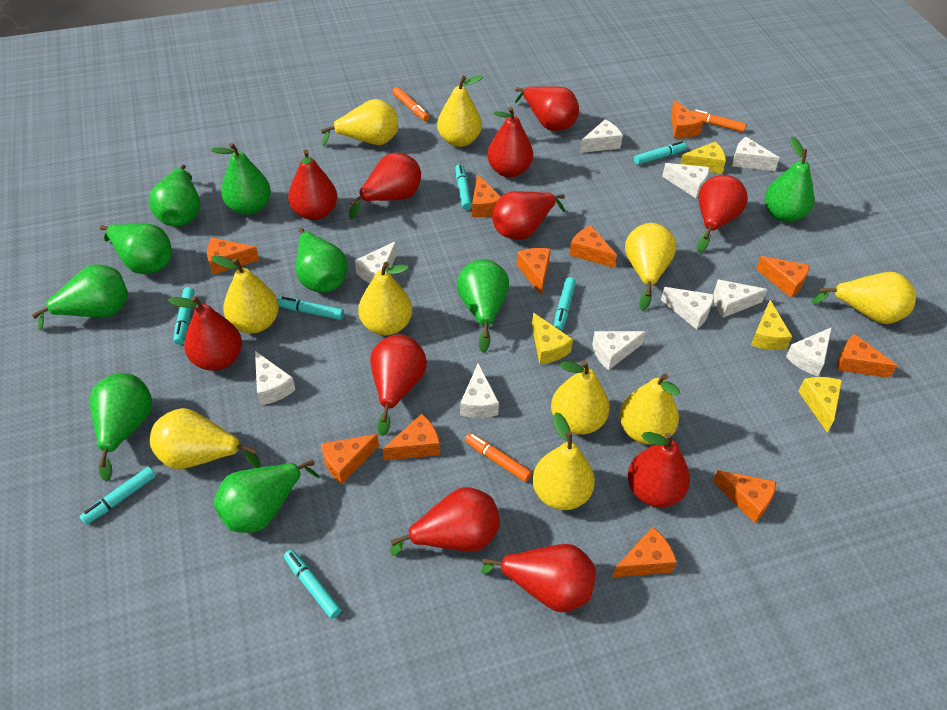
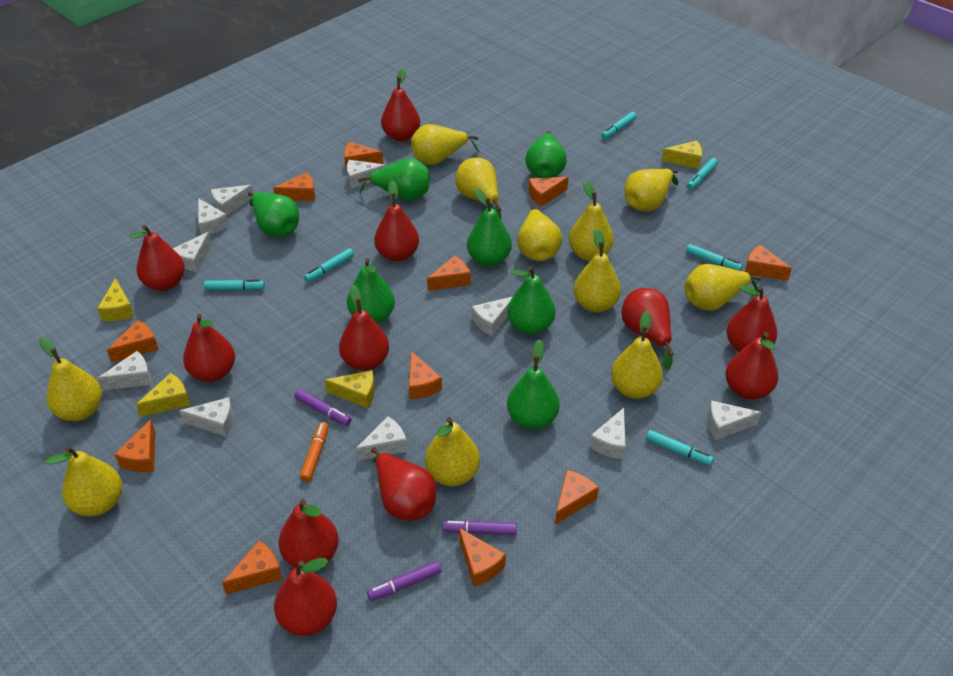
green pear: [32,264,128,331] [90,373,152,482] [100,224,172,274] [149,165,200,227] [211,143,271,215] [214,459,319,533] [296,228,348,293] [456,259,509,353] [765,137,814,222] = 9 -> [248,192,299,237] [347,258,395,324] [358,158,430,201] [467,188,512,266] [507,266,555,335] [507,339,560,429] [525,131,567,178] = 7
orange marker: [392,87,429,121] [465,433,532,482] [691,109,746,132] = 3 -> [300,422,328,482] = 1
purple marker: none = 0 -> [294,389,351,426] [367,561,442,601] [443,520,517,535] = 3
turquoise marker: [80,467,156,525] [174,287,195,345] [278,297,344,320] [284,550,342,619] [456,164,472,210] [554,277,576,331] [634,141,687,165] = 7 -> [204,280,265,291] [304,248,354,283] [601,112,637,139] [646,430,714,466] [686,244,743,271] [687,158,718,190] = 6
yellow pear: [150,408,260,469] [211,255,279,333] [321,99,398,146] [358,262,412,335] [437,75,484,147] [532,412,595,510] [551,360,610,435] [619,374,680,445] [625,223,676,311] [812,272,916,324] = 10 -> [39,337,102,421] [45,446,122,516] [411,124,479,165] [425,417,480,486] [455,158,501,220] [517,206,562,261] [569,181,614,261] [573,229,621,312] [611,311,663,399] [624,169,678,211] [685,264,761,311] = 11

